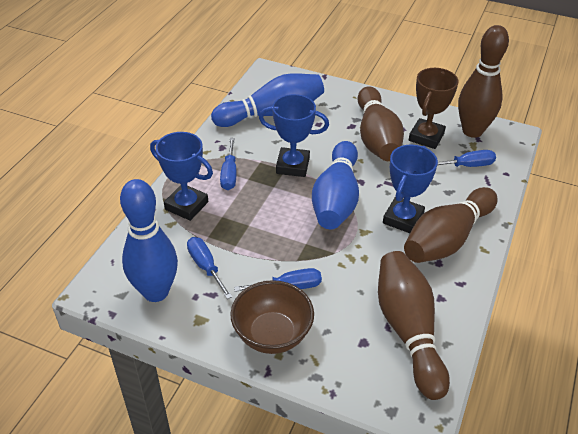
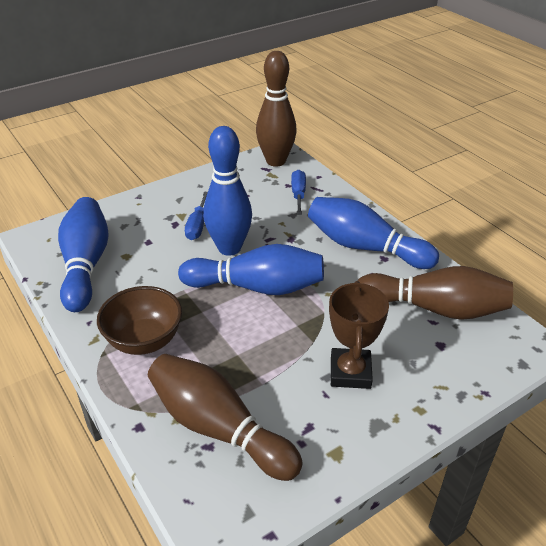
blue bowling pin: [120,179,178,302] [211,73,324,127] [312,141,359,229] = 3 -> [58,197,109,312] [178,244,324,295] [203,126,252,256] [308,197,439,269] = 4
blue screwdriver: [187,237,232,299] [220,138,237,190] [234,268,322,292] [438,150,496,167] = 4 -> [185,192,208,240] [291,170,306,215] = 2
blue trophy: [150,132,213,221] [259,94,329,177] [383,145,438,233] = 3 -> none = 0
brown bowling pin: [358,87,404,161] [378,251,450,400] [404,187,498,263] [458,25,509,138] = 4 -> [148,354,303,481] [256,51,297,167] [357,266,513,320] = 3

